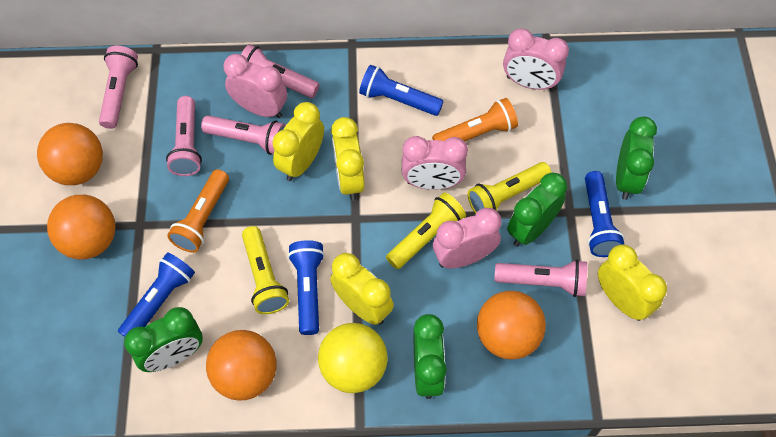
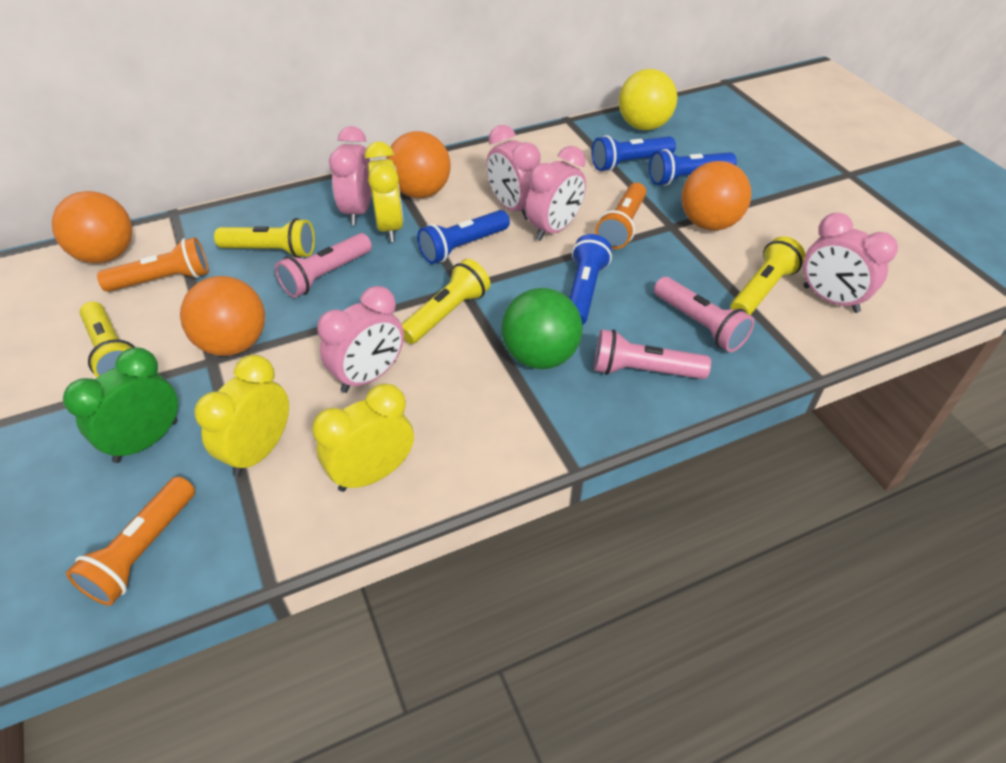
green ball: none = 0 -> [501,288,583,369] = 1
green clock: [124,307,203,372] [414,314,447,399] [507,172,567,247] [616,116,657,200] = 4 -> [63,347,178,463] = 1
orange flashlight: [167,169,229,253] [432,98,518,141] = 2 -> [66,476,195,606] [97,237,209,292] [596,183,646,249] = 3
pink clock: [224,54,287,118] [402,136,468,190] [433,208,501,268] [503,28,569,90] = 4 -> [317,286,404,393] [329,126,371,225] [486,125,541,220] [526,146,586,241] [803,212,898,313] = 5
pink flashlight: [99,46,138,129] [166,96,202,176] [201,115,286,155] [241,44,319,98] [494,260,587,297] = 5 -> [275,233,372,298] [594,329,711,379] [654,277,754,352] = 3
yellow clock: [272,102,324,181] [330,253,394,325] [331,117,365,201] [598,245,667,321] = 4 -> [194,355,289,477] [312,383,414,492] [365,141,403,242] = 3
yellow flashlight: [242,226,289,314] [386,192,466,269] [468,162,552,214] = 3 -> [80,302,135,377] [214,218,315,258] [401,259,490,344] [730,236,805,315] = 4

